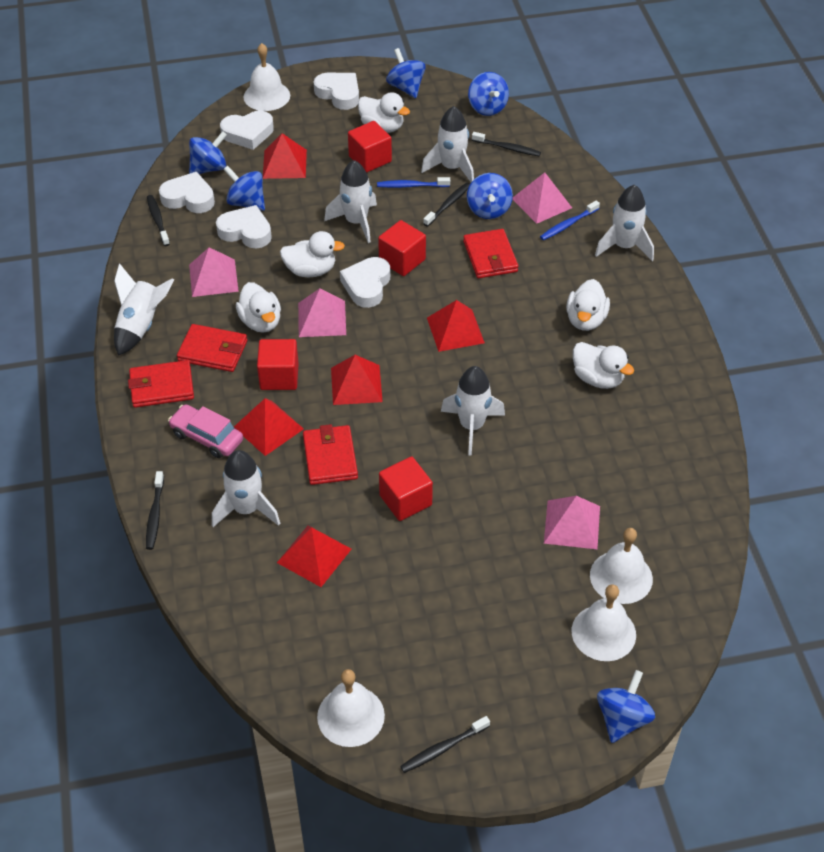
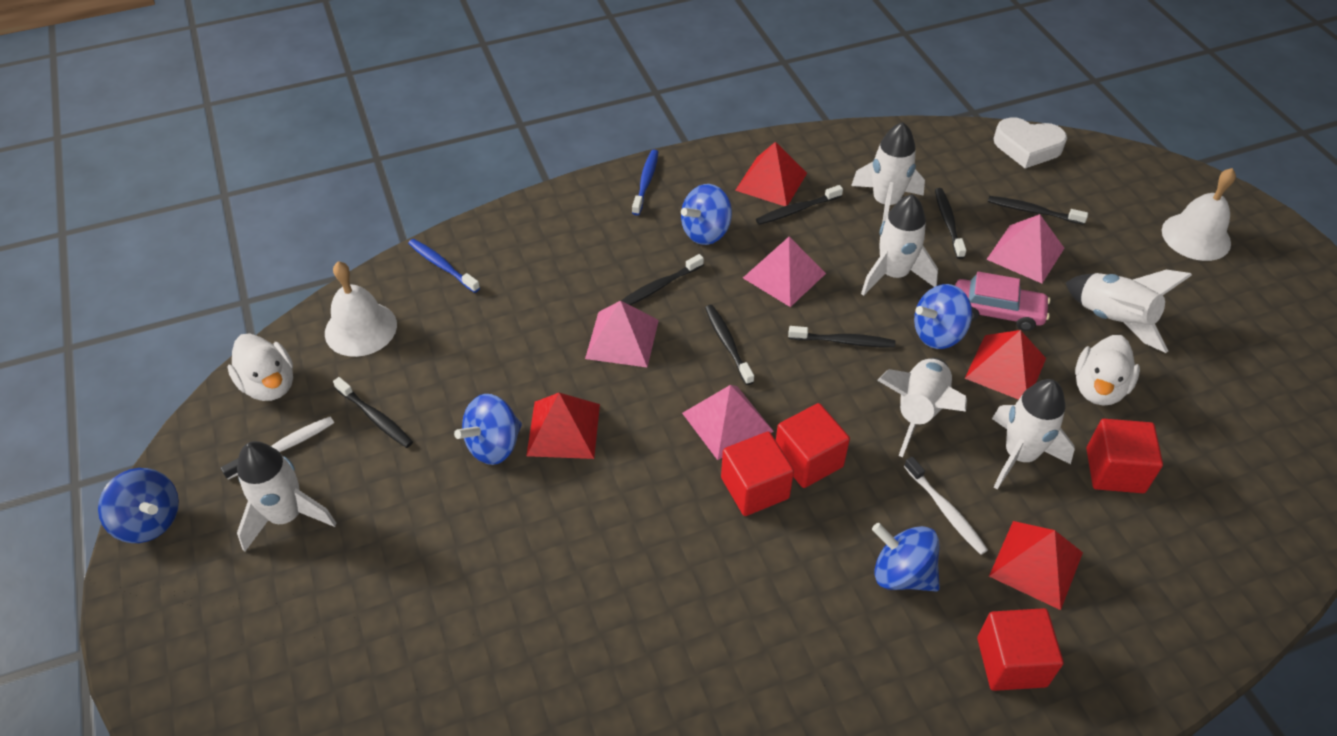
black toothbrush: [146,471,164,550] [147,195,170,246] [400,716,490,773] [423,183,470,227] [472,132,541,156] = 5 -> [333,377,413,448] [621,254,704,305] [705,305,754,385] [756,185,843,225] [788,326,895,348] [935,188,966,259] [988,196,1088,225] = 7
blue spinning top: [189,131,227,174] [223,166,265,211] [386,48,426,98] [467,173,513,219] [468,72,509,116] [597,670,655,743] = 6 -> [98,468,179,543] [454,394,522,465] [681,184,732,245] [872,523,940,591] [914,284,972,349] = 5
red pyramid: [234,398,304,456] [263,133,307,179] [277,526,351,587] [331,355,383,405] [427,300,485,352] = 5 -> [526,393,600,459] [735,142,807,206] [965,330,1046,400] [989,521,1083,610] = 4
red wallet: [128,360,194,408] [177,324,248,372] [303,424,358,485] [463,229,518,278] = 4 -> none = 0
white bell: [243,43,290,111] [317,669,385,747] [572,584,636,661] [590,528,653,604] = 4 -> [325,261,397,357] [1162,168,1236,261] = 2
white duck: [236,282,281,333] [280,231,345,277] [358,92,410,133] [566,279,610,331] [573,342,634,389] = 5 -> [228,333,293,401] [1075,335,1140,406] = 2
white heart: [159,172,215,213] [216,205,272,248] [220,111,274,150] [314,73,359,110] [340,257,390,308] = 5 -> [993,117,1067,168] = 1
white toothbrush: none = 0 -> [221,417,334,480] [904,457,988,555] = 2

